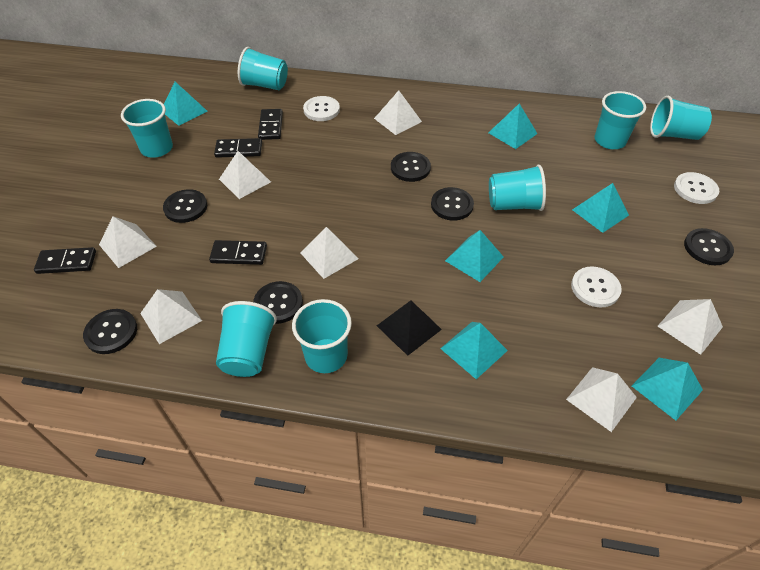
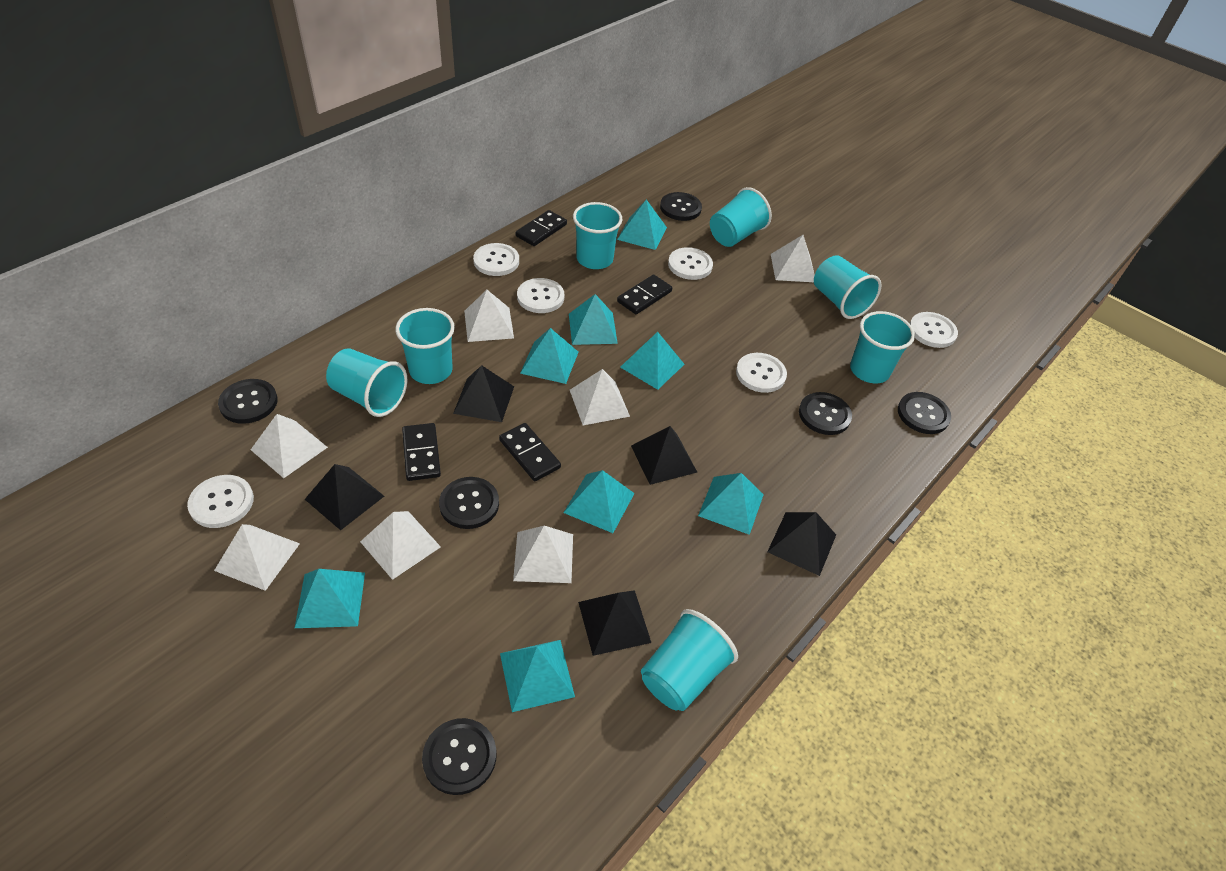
black pyramid: [377,300,442,356] = 1 -> [305,464,384,530] [453,365,514,422] [578,590,651,656] [631,426,697,485] [767,512,836,576] = 5
turquoise pyramid: [164,82,208,126] [440,322,508,379] [445,230,504,282] [488,103,537,149] [572,183,629,233] [632,358,703,420] = 6 -> [295,569,365,628] [500,640,575,712] [520,328,578,384] [564,470,635,533] [569,294,618,345] [617,199,667,250] [620,332,684,390] [698,473,764,535] = 8
white button: [303,96,340,121] [571,267,622,307] [674,172,719,204] = 3 -> [187,475,254,528] [473,243,519,276] [517,278,564,313] [668,247,713,280] [736,353,787,393] [910,312,958,348] = 6

